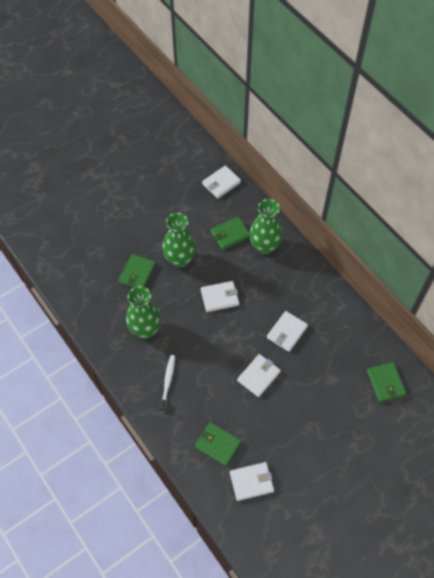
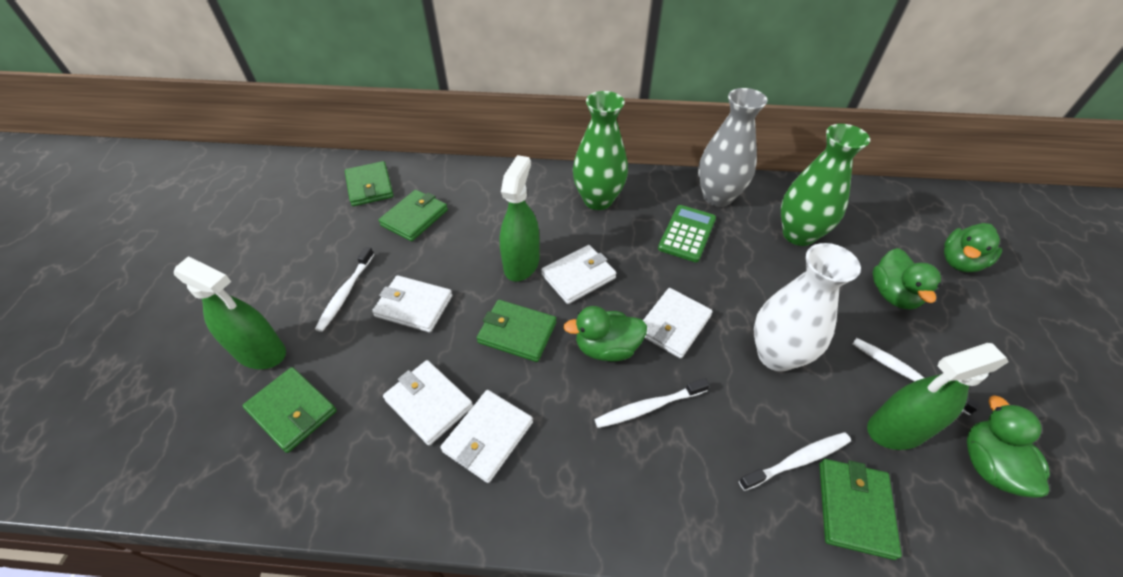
green calculator: none = 0 -> [658,205,716,262] = 1
green duck: none = 0 -> [563,306,647,362] [873,248,941,310] [944,223,1002,272] [967,395,1050,498] = 4
green spray bottle: none = 0 -> [174,256,286,369] [500,155,540,282] [867,343,1009,450] = 3
green vase: [126,286,161,339] [162,213,196,268] [249,199,283,254] = 3 -> [573,91,628,210] [781,124,870,246] = 2
green wallet: [119,254,156,288] [195,422,241,466] [211,217,250,250] [367,362,406,403] = 4 -> [242,367,337,453] [345,161,394,206] [379,190,448,241] [477,300,556,362] [819,459,902,560] = 5
grey vase: none = 0 -> [698,88,768,207] = 1
white toothbrush: [160,355,175,412] = 1 -> [315,247,374,332] [594,378,710,428] [739,432,851,491] [853,338,980,415] = 4
white vase: none = 0 -> [754,243,861,372] = 1

